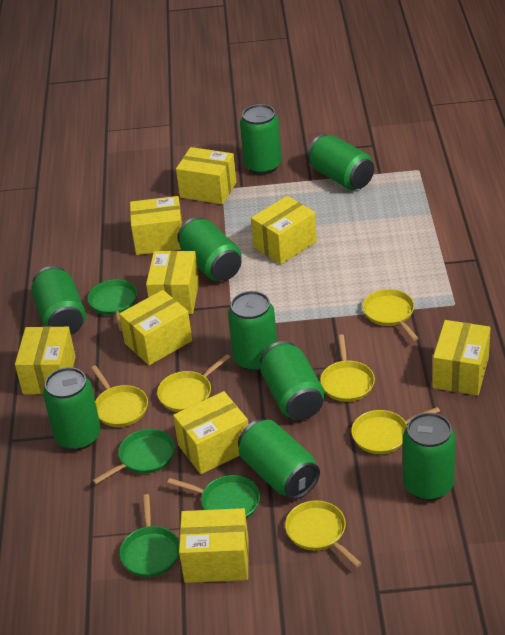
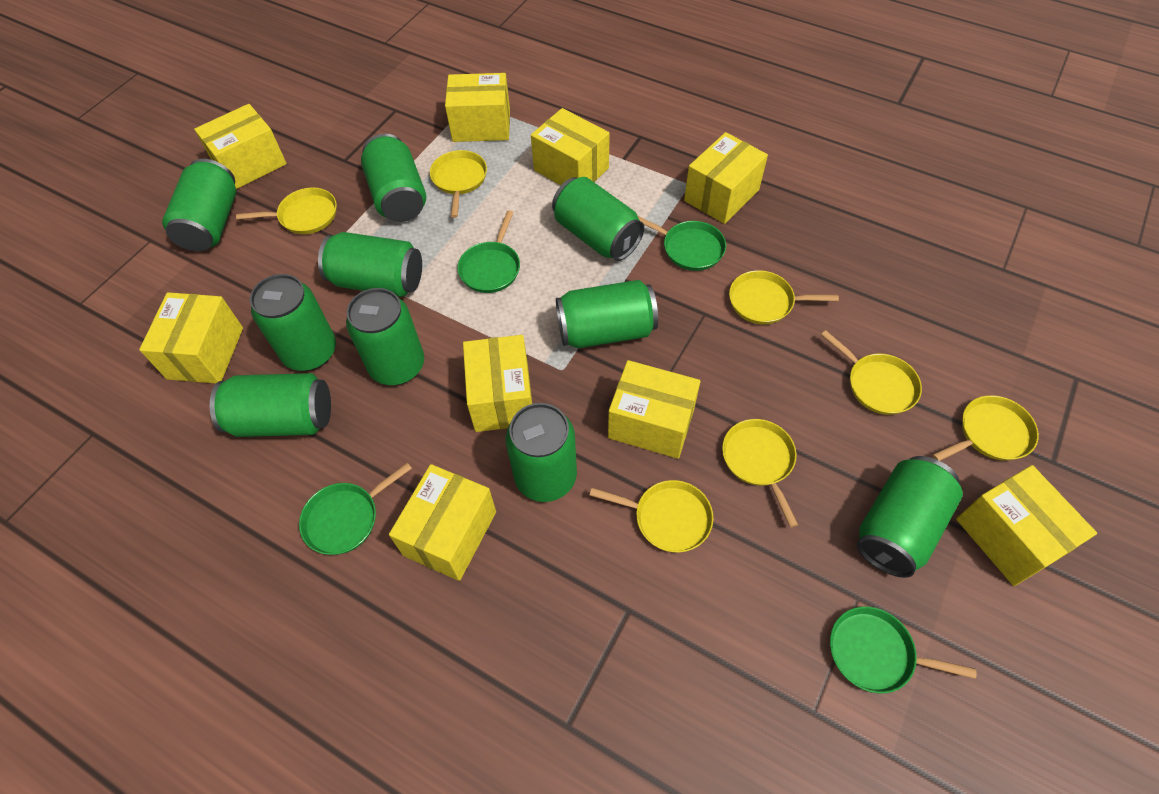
green can: [31,266,86,335] [43,367,101,451] [177,217,242,281] [228,291,277,372] [238,419,320,499] [240,104,282,175] [260,341,325,420] [307,134,374,190] [403,413,456,501] = 9 -> [162,159,236,251] [210,373,331,437] [250,274,336,371] [318,232,422,297] [346,288,424,385] [361,133,426,222] [505,403,577,502] [552,177,644,261] [556,280,658,348] [857,456,963,578] = 10
yellow pan: [91,365,148,427] [157,354,230,412] [285,500,362,567] [320,334,375,402] [351,407,440,454] [363,289,418,341] = 6 -> [236,187,337,234] [430,150,487,218] [590,480,713,552] [722,419,798,528] [729,270,839,324] [821,330,922,415] [933,395,1039,461] = 7

